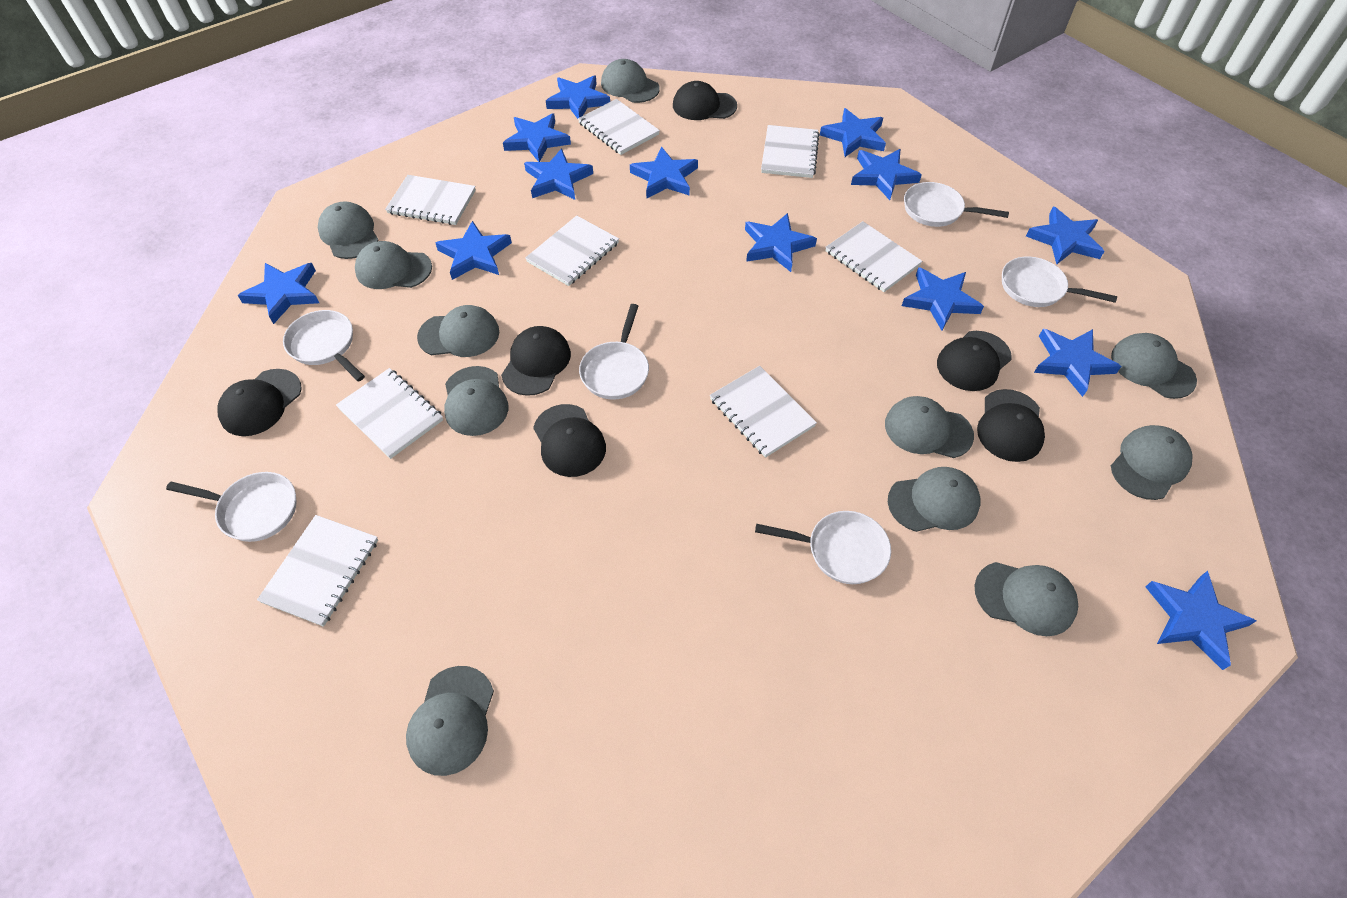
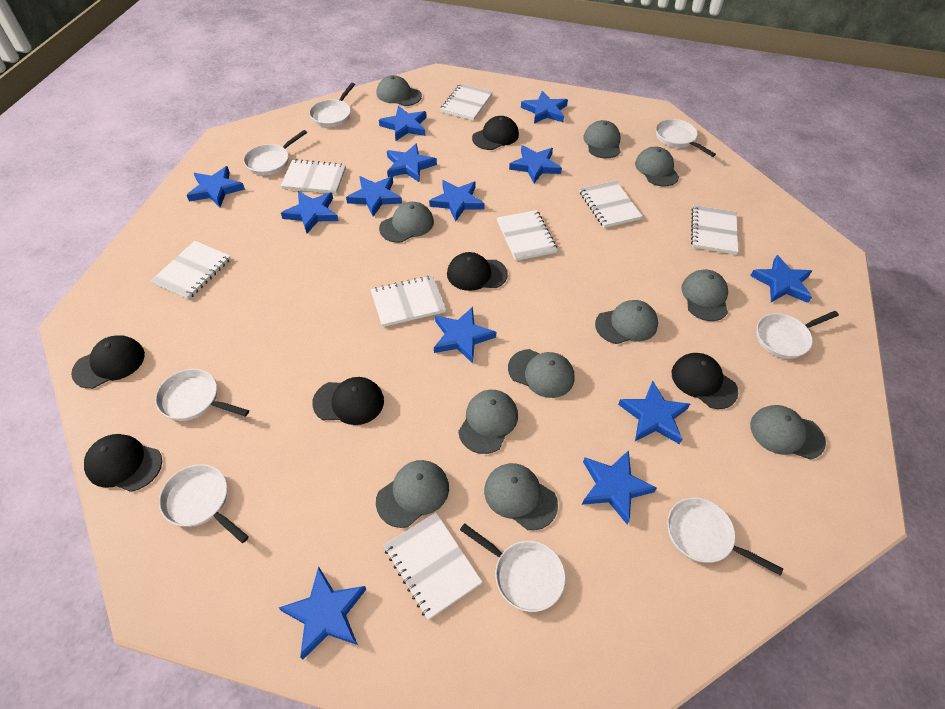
white pan: [166,472,296,542] [283,310,365,381] [579,304,649,399] [755,511,891,584] [904,182,1009,227] [1002,256,1117,307] = 6 -> [155,369,249,421] [159,464,249,543] [244,130,307,175] [309,83,355,127] [460,523,566,612] [656,119,716,157] [667,498,783,576] [756,311,839,359] = 8

